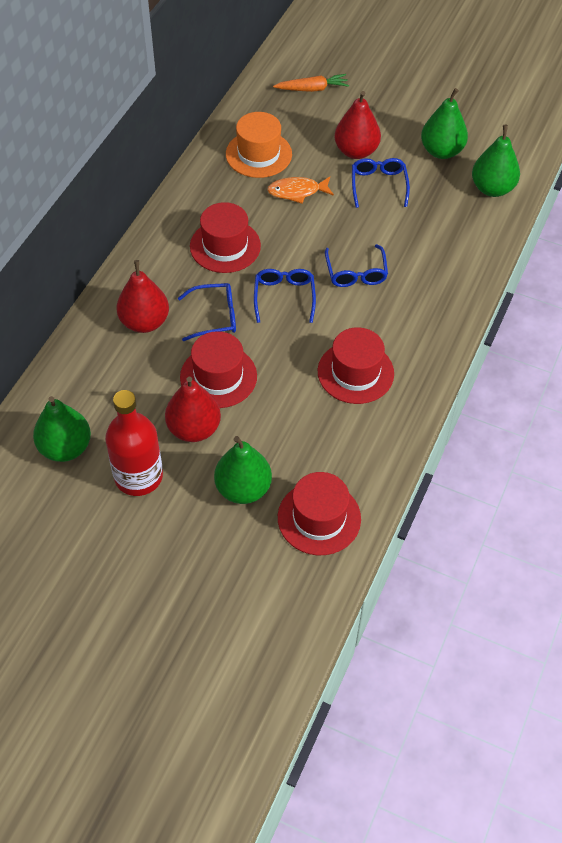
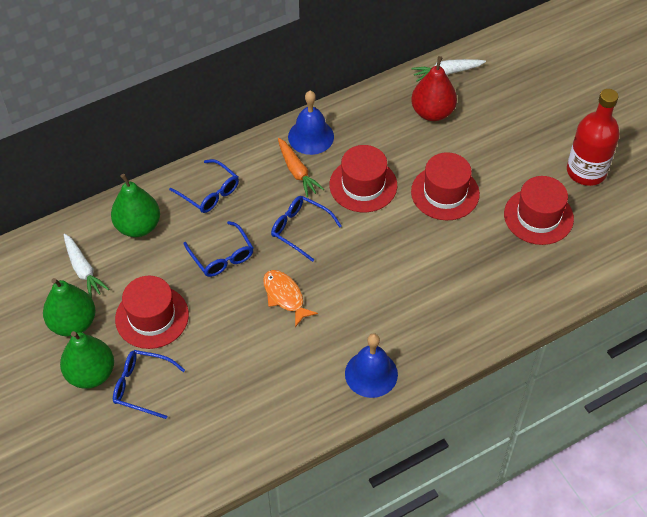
blue bell: none = 0 -> [288,91,334,155] [345,334,398,398] = 2
green pear: [33,396,91,462] [214,436,272,504] [421,88,468,159] [472,125,520,197] = 4 -> [43,278,96,336] [60,331,114,389] [111,174,160,237] = 3
orange hat: [226,112,292,178] = 1 -> none = 0
red pear: [116,260,169,333] [165,377,221,442] [334,91,381,159] = 3 -> [411,56,457,121] = 1
white carrot: none = 0 -> [64,234,109,298] [411,59,486,81] = 2

